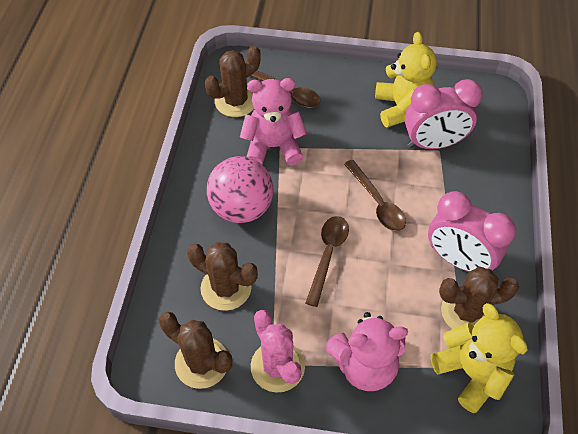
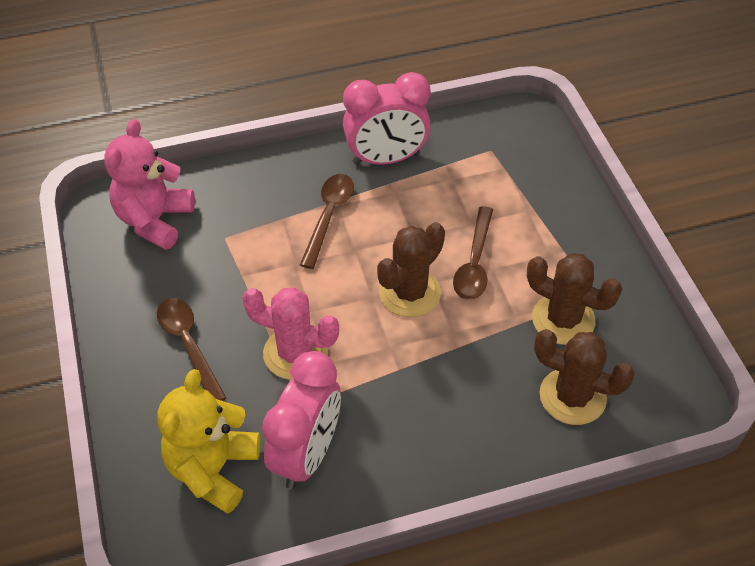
brown cactus: [159,311,232,389] [187,242,258,311] [205,45,261,117] [439,267,519,329] = 4 -> [377,222,445,317] [527,253,622,345] [534,329,635,425] = 3
pink ball: [207,156,274,223] = 1 -> none = 0
pink teddy bear: [240,78,307,166] [326,312,408,391] = 2 -> [104,119,195,250] = 1
yellow teddy bear: [375,32,437,128] [431,303,527,413] = 2 -> [157,369,260,514] = 1

